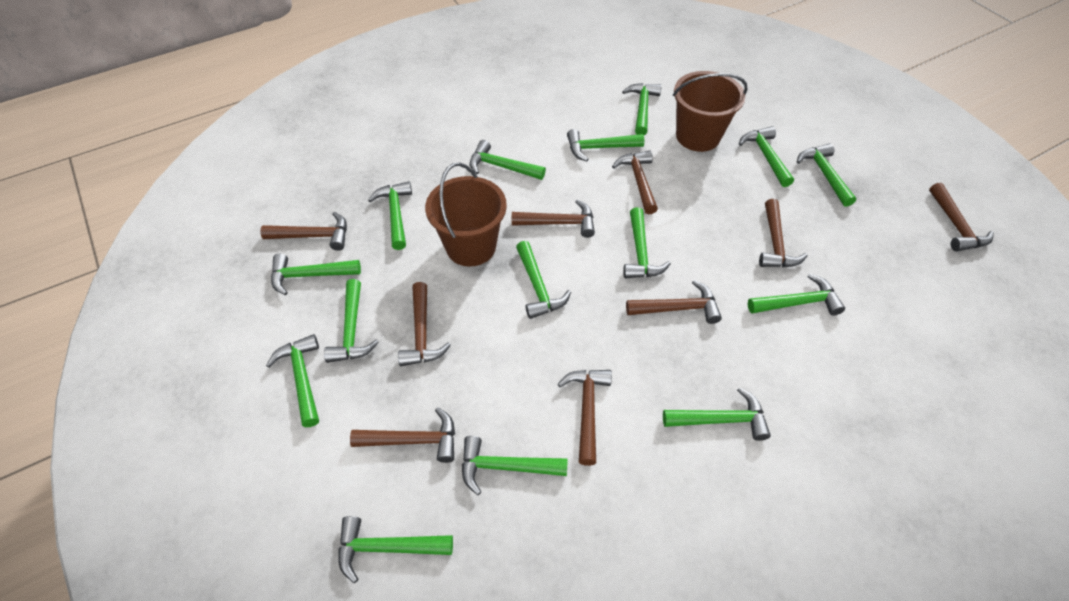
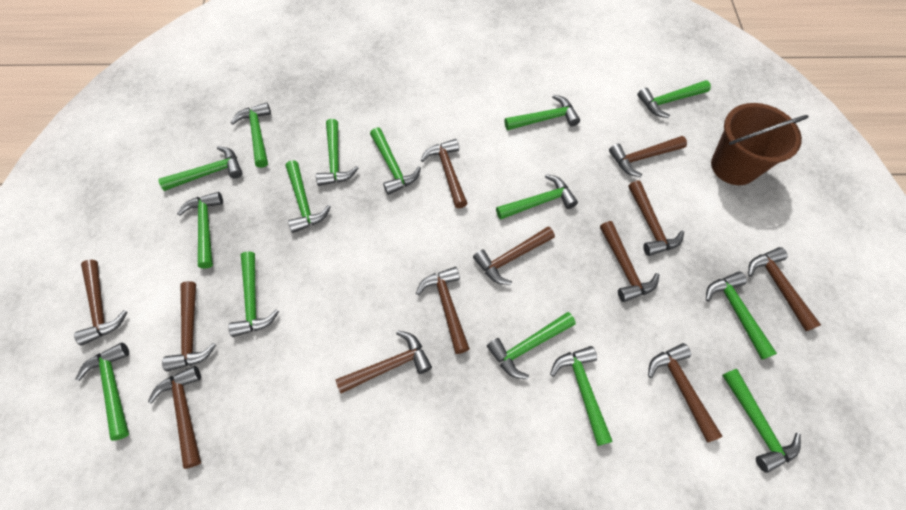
brown bucket: [425,163,507,266] [673,71,748,152] = 2 -> [711,103,809,185] = 1
brown hammer: [260,212,347,251] [350,407,455,463] [398,282,451,366] [512,199,595,238] [558,370,612,466] [612,150,658,214] [626,280,722,324] [759,199,807,267] [929,183,994,251] = 9 -> [74,260,127,345] [148,366,201,469] [162,281,216,372] [336,331,432,393] [416,267,470,354] [421,139,467,208] [473,227,555,285] [600,221,659,302] [609,136,687,177] [628,180,684,256] [648,343,723,443] [748,247,821,331] = 12

